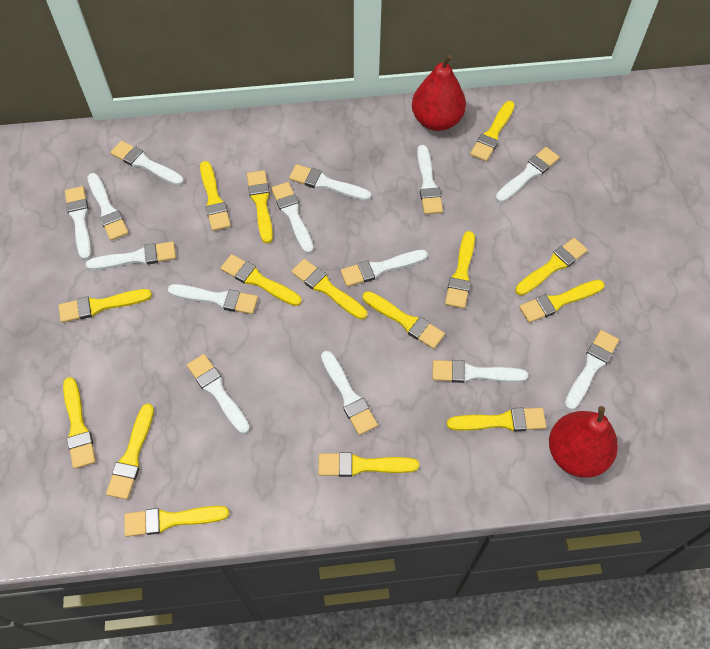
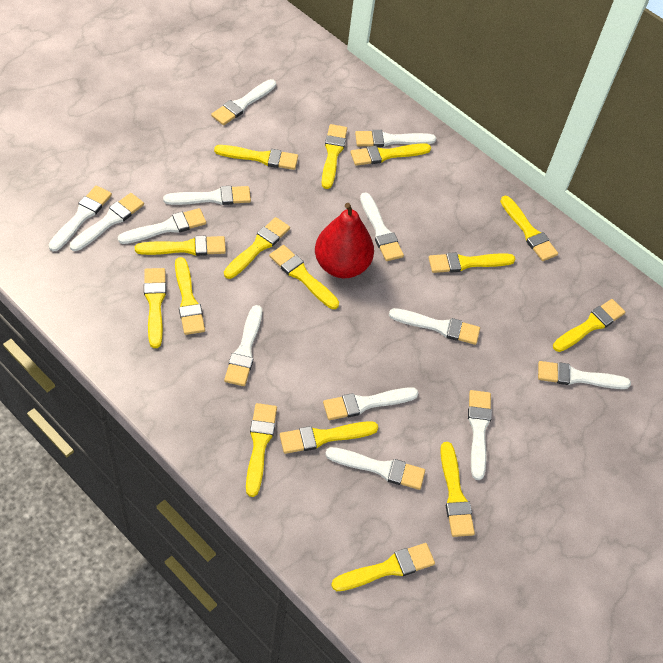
red pear: [412,54,466,131] [549,406,618,478] = 2 -> [315,203,374,278] = 1
white brush: [65,186,92,260] [86,241,176,270] [87,173,129,241] [110,141,184,186] [168,284,258,314] [187,354,250,434] [271,182,314,254] [289,164,372,201] [321,351,378,435] [341,250,428,287] [417,145,443,215] [432,360,528,383] [495,147,560,202] [564,330,619,410] = 14 -> [49,185,112,251] [70,193,144,251] [118,208,206,244] [163,186,251,205] [211,79,276,125] [224,305,262,386] [323,387,419,420] [325,447,425,490] [355,130,436,147] [360,192,404,261] [389,308,480,345] [468,390,492,480] [538,361,631,389] = 13

